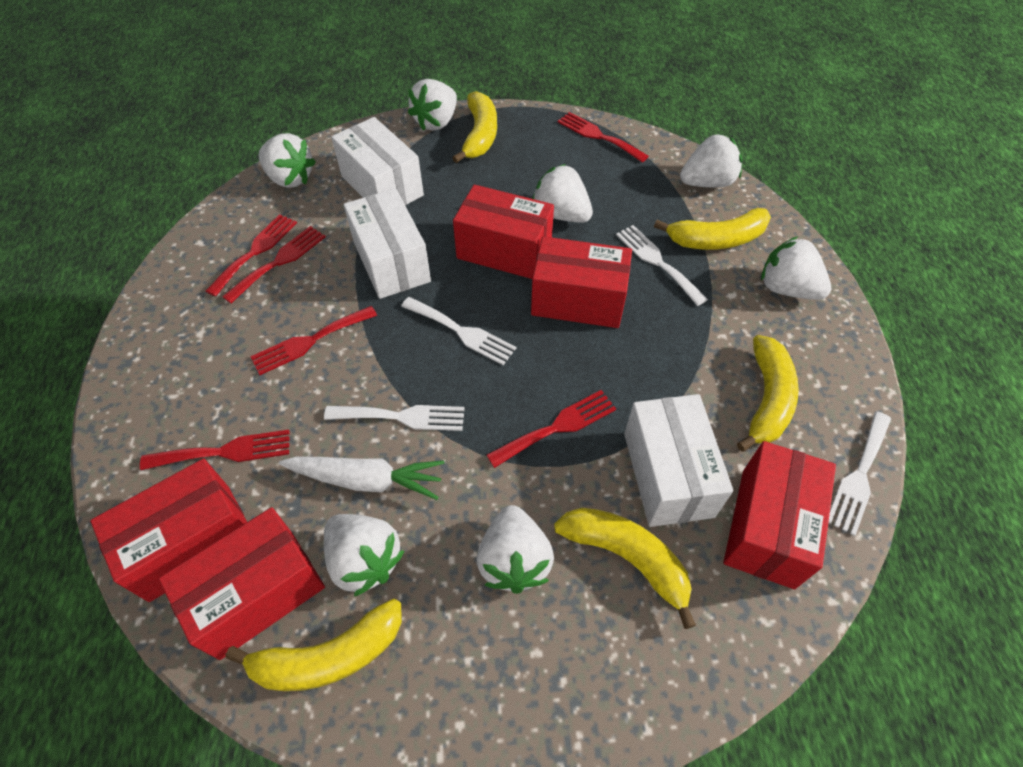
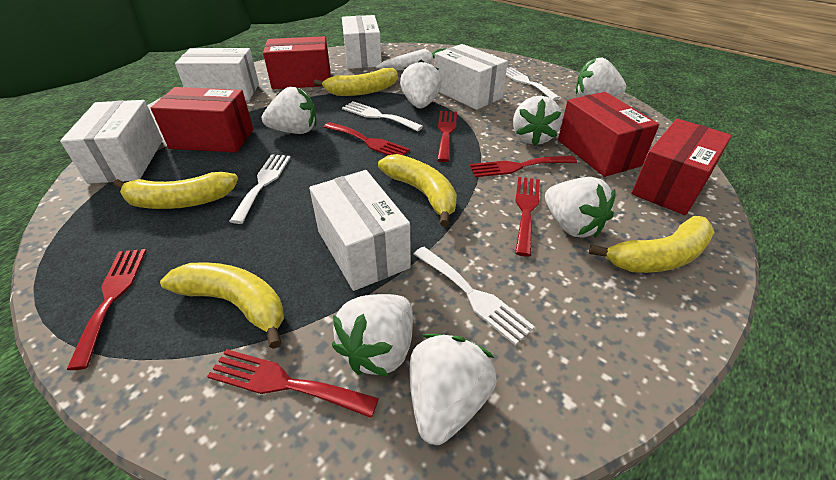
red box: [90,459,247,602] [159,507,325,660] [453,185,554,279] [531,236,632,328] [723,441,836,589] = 5 -> [151,87,254,153] [263,36,331,89] [558,92,659,177] [631,119,732,215] = 4
white box: [331,117,424,205] [344,188,431,299] [624,394,733,527] = 3 -> [60,100,163,184] [175,48,259,101] [309,170,411,291] [342,15,382,69] [435,44,508,110] = 5

